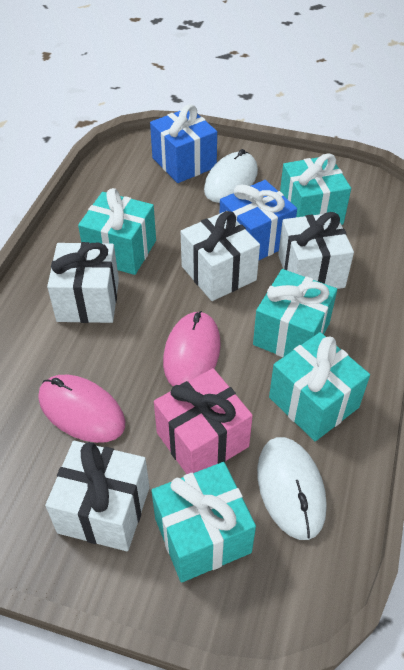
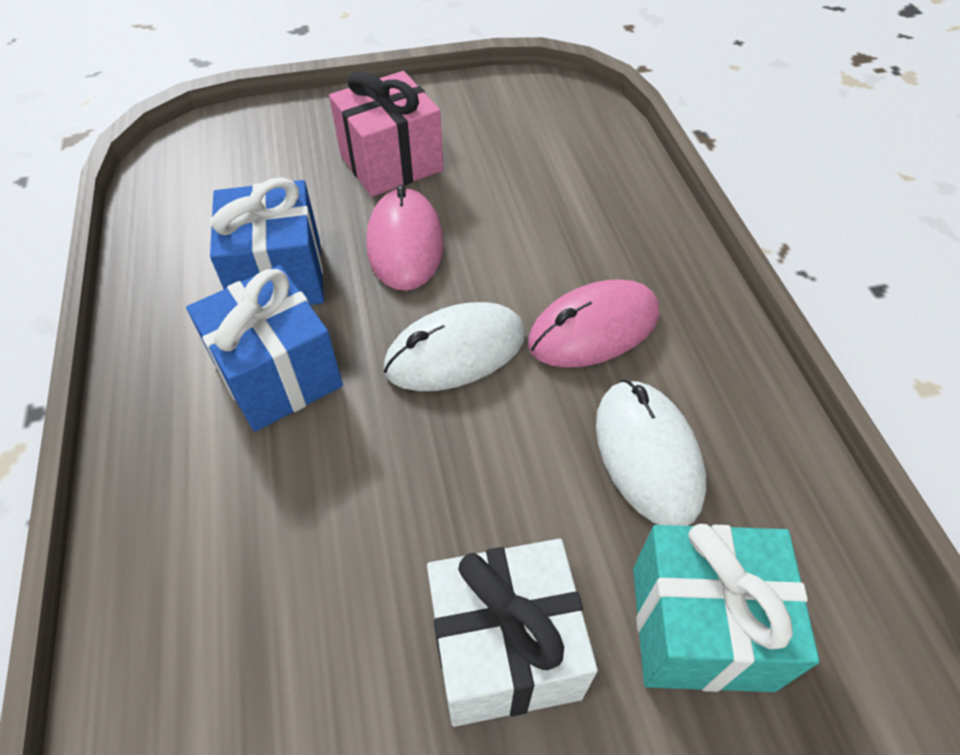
turquoise gift: [78,188,156,275] [151,462,256,583] [253,269,337,357] [269,332,370,441] [280,153,351,225] = 5 -> [633,524,819,692] = 1
white gift: [45,441,149,551] [47,242,119,323] [180,211,260,301] [278,212,354,289] = 4 -> [427,539,598,727] = 1

